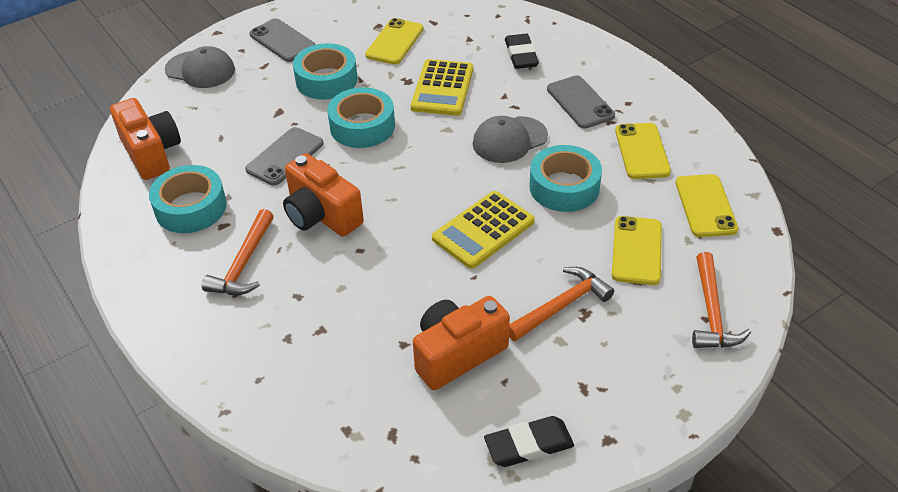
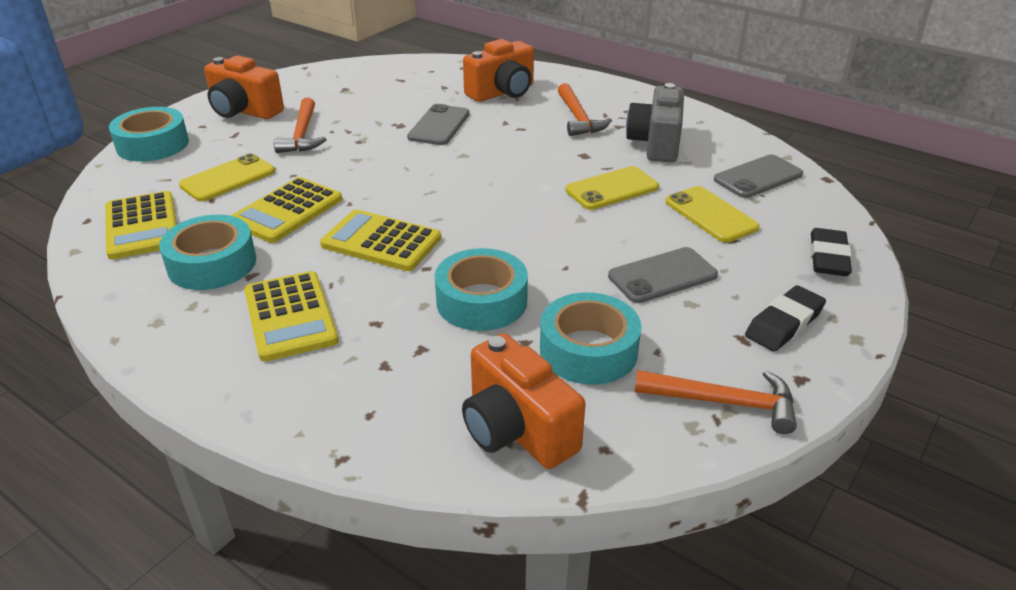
grey camera: none = 0 -> [626,83,684,163] = 1
grey cap: [165,46,235,88] [473,116,548,163] = 2 -> none = 0
yellow calculator: [411,59,473,116] [432,191,535,269] = 2 -> [105,191,177,260] [231,177,342,243] [244,271,339,362] [320,209,441,271] = 4
yellow phone: [365,18,423,64] [612,216,662,285] [615,123,671,179] [676,174,738,237] = 4 -> [179,153,275,202] [565,166,659,210] [665,186,760,243] = 3

